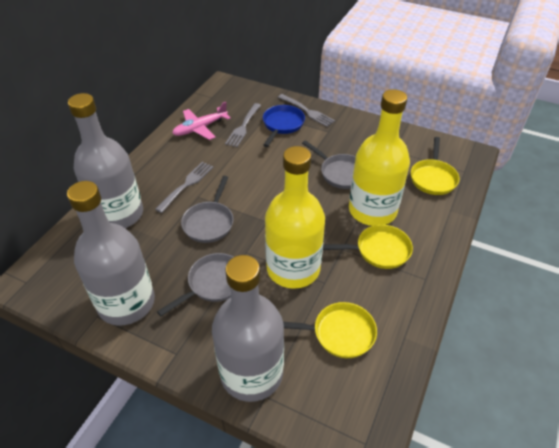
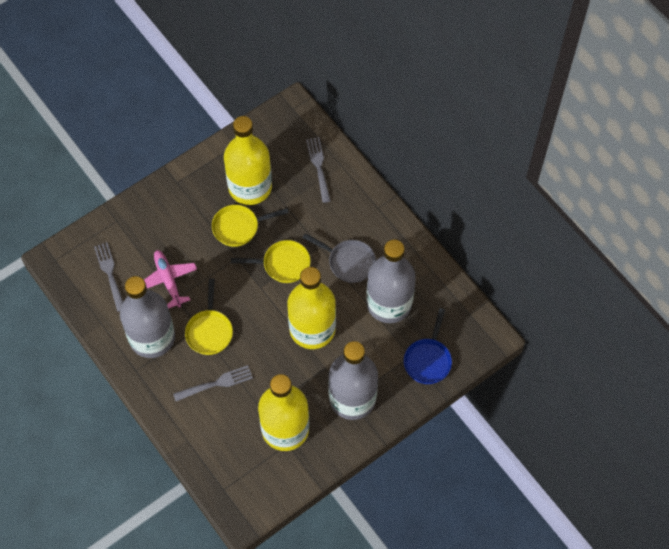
grey pan: [157,253,234,316] [181,176,233,243] [302,140,356,189] = 3 -> [303,233,376,283] = 1
yellow bottle: [265,146,325,289] [349,89,410,226] = 2 -> [224,116,272,205] [258,374,309,451] [288,267,336,349] = 3

